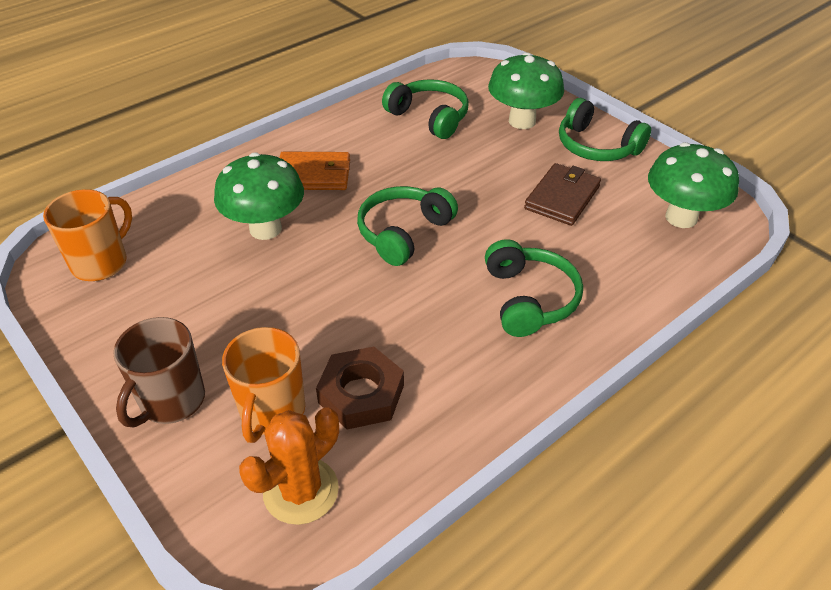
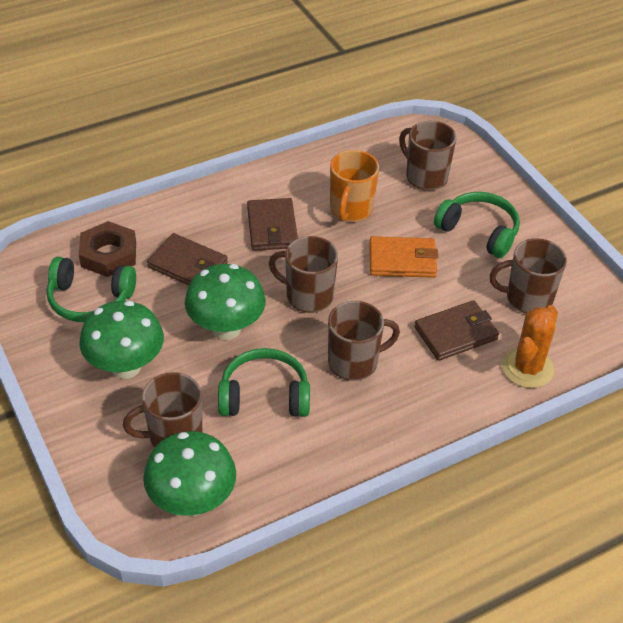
brown mug: [113,317,205,427] = 1 -> [123,372,202,448] [269,236,338,313] [328,301,400,381] [399,121,457,191] [490,238,567,314] = 5
brown wallet: [524,163,601,226] = 1 -> [147,233,228,285] [247,198,298,251] [415,300,499,361] = 3
green headphones: [357,186,458,266] [382,79,469,139] [485,239,583,337] [559,98,651,161] = 4 -> [47,257,136,322] [218,348,310,417] [434,192,520,258] = 3
orange mug: [43,189,132,281] [222,327,305,443] = 2 -> [330,150,379,222] = 1

